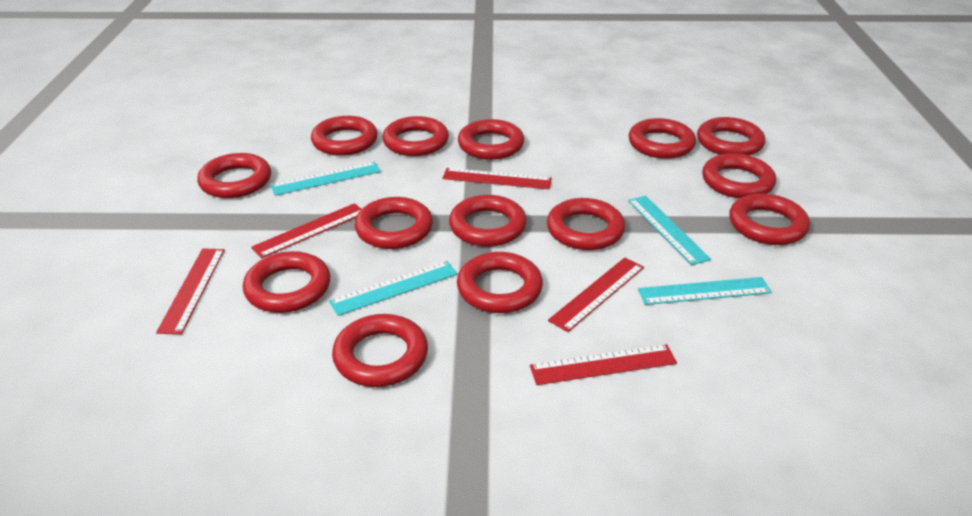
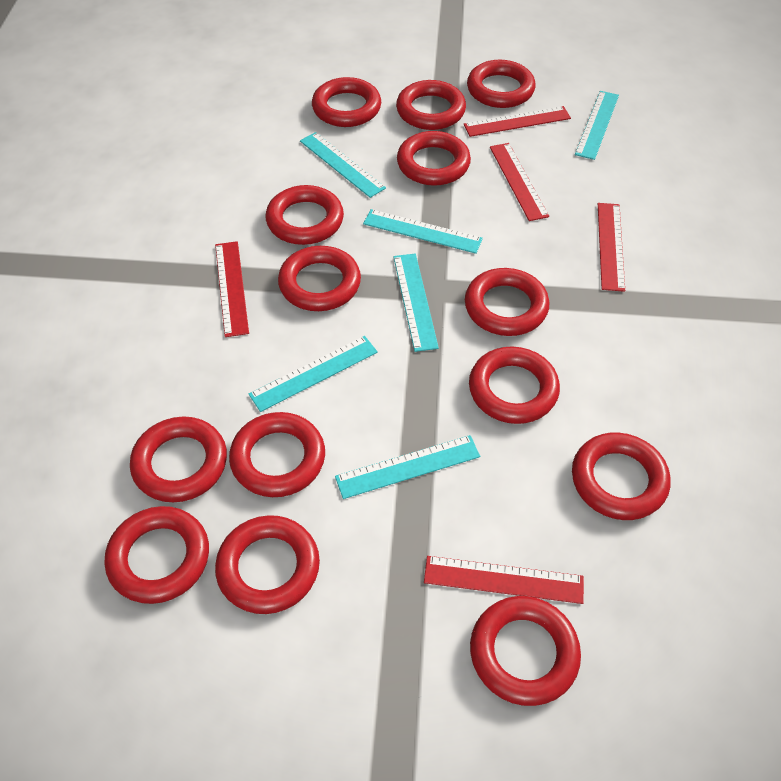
turquoise ruler: [270,162,381,196] [329,261,458,316] [628,196,711,265] [638,277,772,305] = 4 -> [249,336,378,412] [300,132,386,198] [335,435,480,499] [363,209,483,254] [393,254,439,352] [575,91,619,160] = 6

